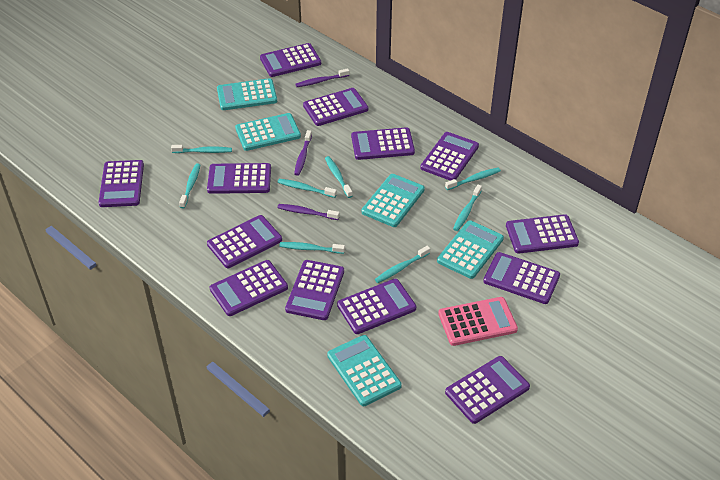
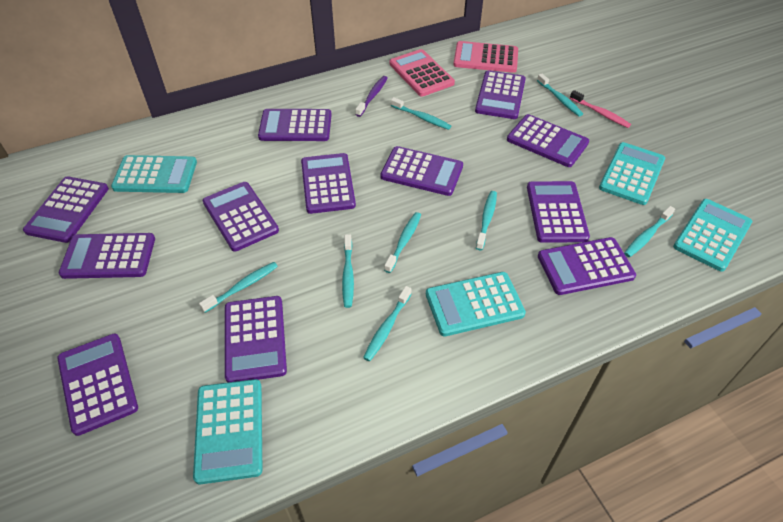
pink calculator: [438,297,518,346] = 1 -> [390,49,455,97] [453,41,518,73] = 2
pink toothbrush: none = 0 -> [570,90,631,128] = 1
purple calculator: [99,160,144,207] [207,163,271,194] [207,215,282,268] [210,260,288,316] [260,43,321,77] [285,260,344,320] [303,88,368,126] [337,279,416,334] [351,127,415,160] [420,132,479,181] [445,356,530,424] [483,252,560,304] [506,214,579,254] = 13 -> [23,177,109,243] [57,333,138,436] [59,233,155,279] [202,182,279,252] [225,296,287,383] [258,109,332,141] [301,153,356,214] [380,146,463,196] [475,70,526,119] [507,114,589,167] [527,181,590,243] [538,237,636,295] = 12
purple toothbrush: [277,204,340,220] [294,130,312,176] [296,68,349,87] = 3 -> [355,76,387,117] = 1

